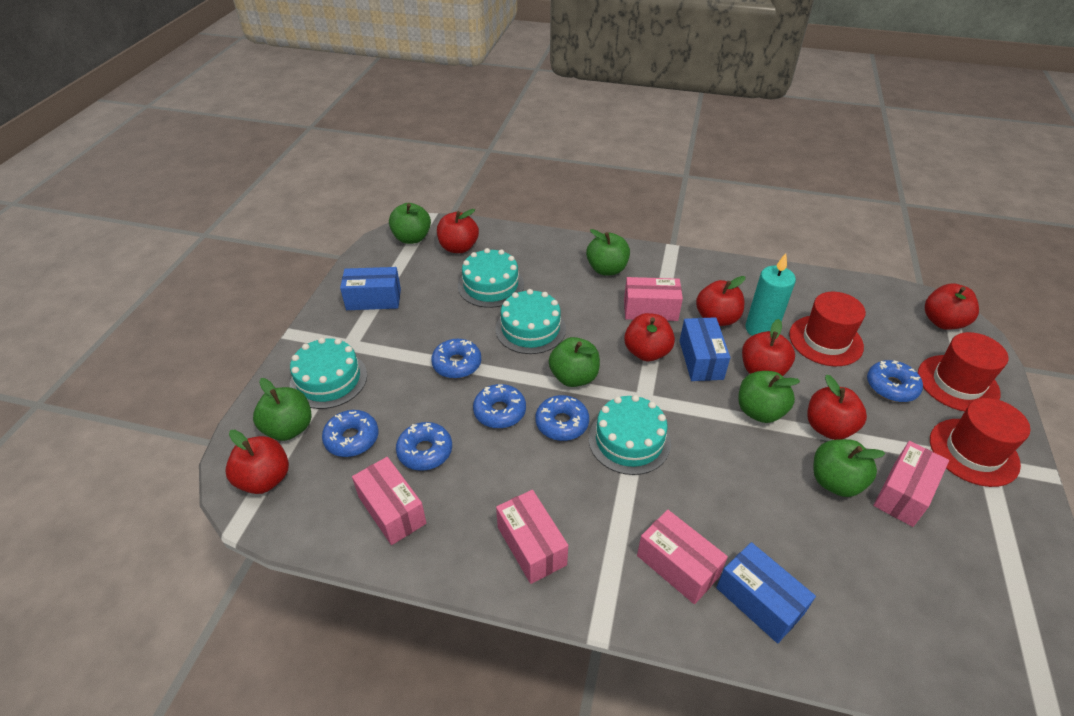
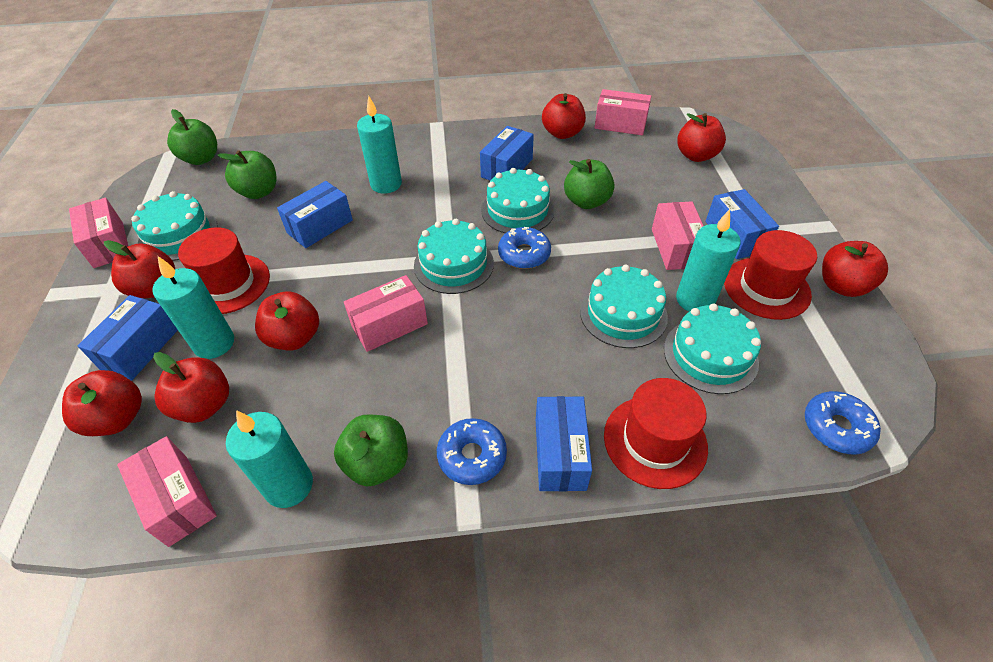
blue box: [340,267,401,310] [680,317,730,381] [716,542,816,643] = 3 -> [78,295,178,381] [277,181,353,248] [480,126,534,181] [536,396,592,491] [706,189,779,259] = 5
blue donut: [322,410,378,457] [396,422,452,471] [431,339,481,379] [473,384,526,428] [535,395,589,441] [867,360,923,402] = 6 -> [437,418,507,485] [498,227,551,269] [805,391,881,454] = 3
green apple: [253,378,312,441] [389,203,431,244] [549,337,600,387] [586,229,630,275] [738,371,800,423] [813,439,885,497] = 6 -> [167,109,217,165] [217,150,277,199] [334,414,408,487] [564,159,614,209] = 4
turquoise cake: [290,337,367,409] [458,248,524,308] [495,289,566,354] [589,395,671,475] = 4 -> [131,191,218,261] [414,219,494,294] [481,168,555,233] [580,265,668,348] [664,303,761,394] = 5
turquoise candle: [745,253,796,336] = 1 -> [152,256,234,359] [226,410,313,508] [357,95,402,194] [676,209,741,312] = 4

